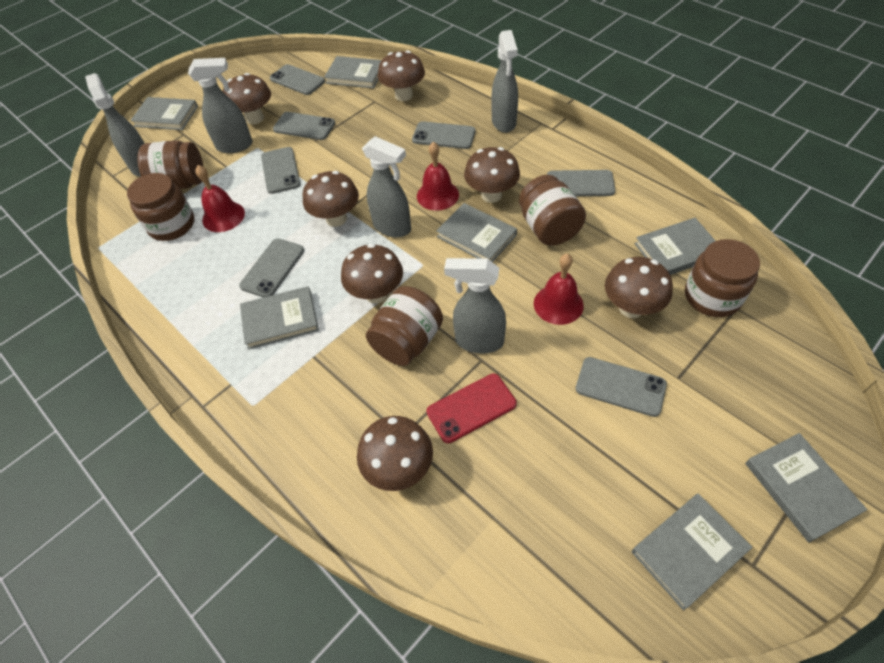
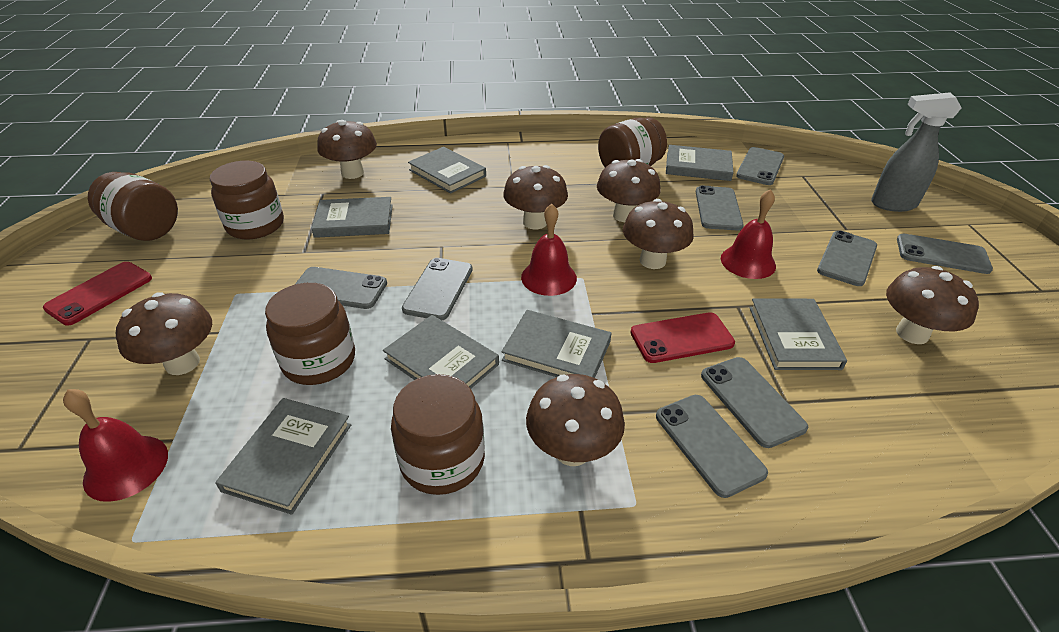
grey phone: [239,238,304,298] [261,147,300,194] [270,64,325,95] [273,112,335,140] [412,121,475,149] [547,170,615,196] [576,357,667,417] = 7 -> [295,267,387,309] [402,258,473,320] [656,395,768,498] [696,186,744,230] [701,357,808,448] [736,147,784,185] [817,231,877,286] [897,234,993,274] = 8
grey spray bottle: [85,73,145,177] [188,58,253,153] [362,136,411,237] [444,258,506,354] [491,30,518,133] = 5 -> [871,92,962,212] = 1
red phone: [426,374,517,443] = 1 -> [43,262,152,326] [630,312,735,363] = 2

